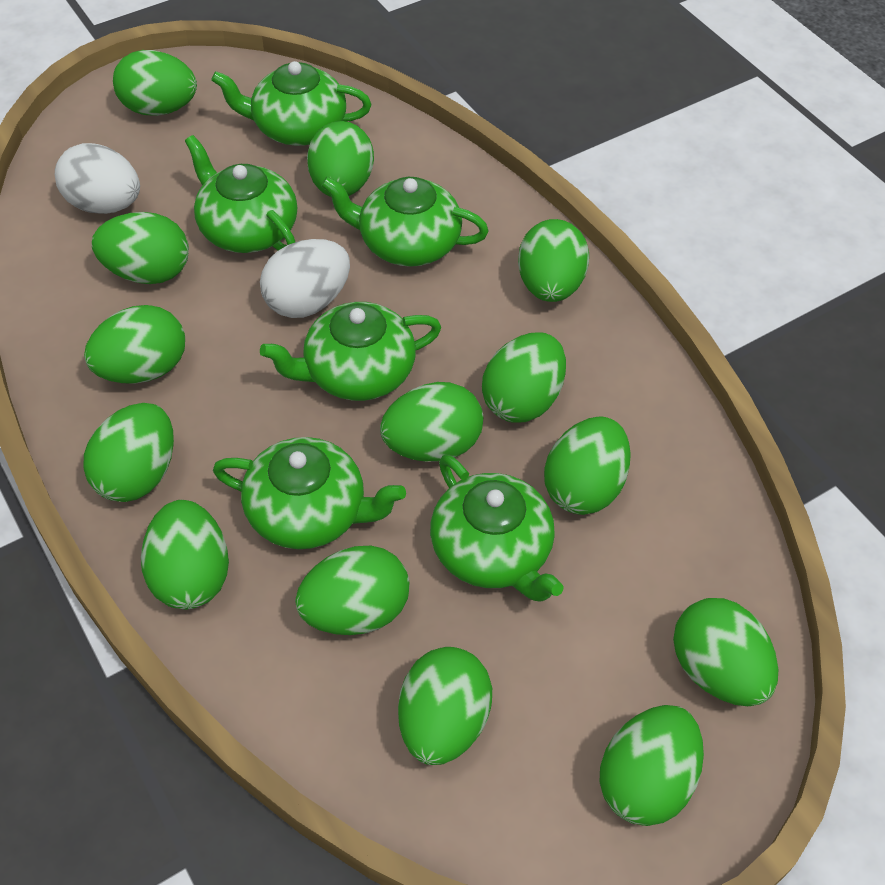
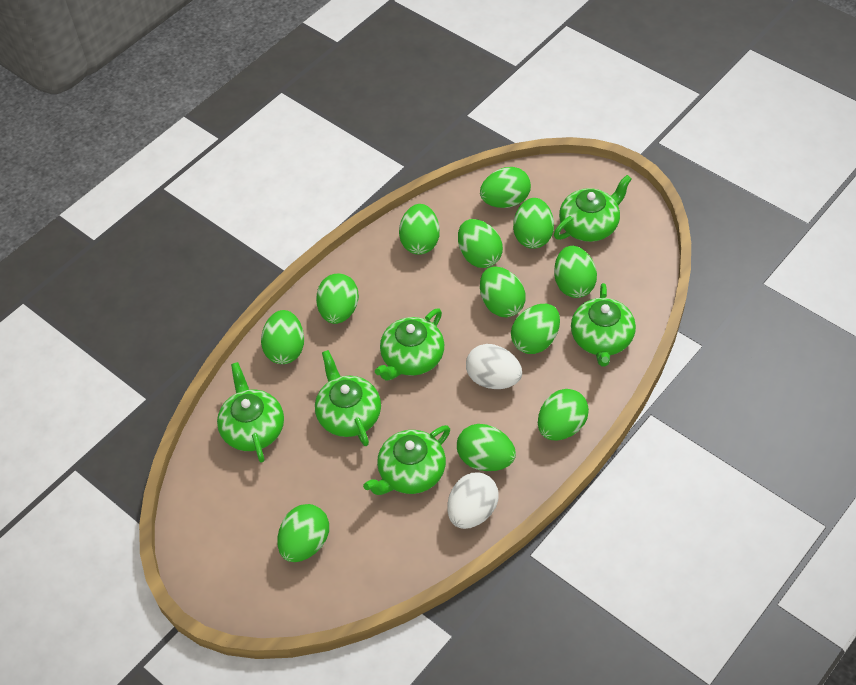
green egg: [83,403,174,502] [84,305,185,383] [92,212,189,284] [113,50,197,116] [141,500,229,609] [295,546,410,635] [307,121,374,197] [380,382,483,462] [398,647,492,765] [482,332,566,423] [518,219,589,302] [544,416,631,515] [600,705,704,826] [673,598,778,706] = 14 -> [261,310,304,364] [277,504,329,562] [316,273,359,324] [399,204,440,255] [457,424,516,471] [458,219,503,268] [480,167,531,208] [480,266,526,317] [511,304,560,354] [513,198,554,249] [538,389,589,441] [554,246,597,298] = 12

